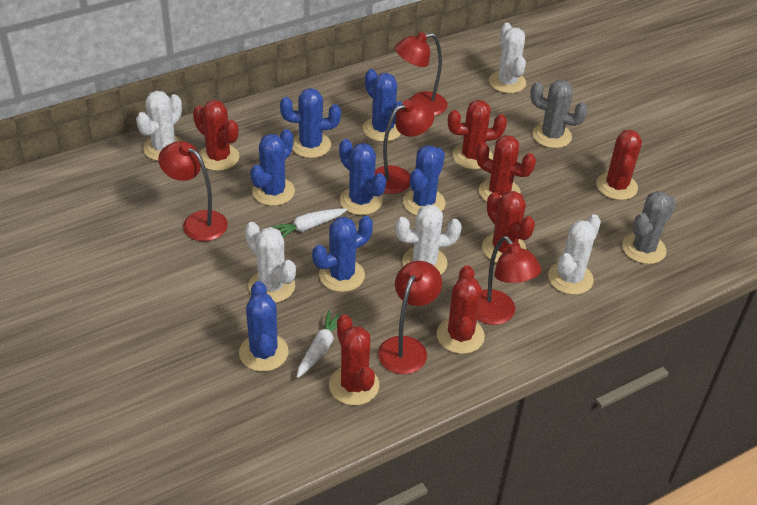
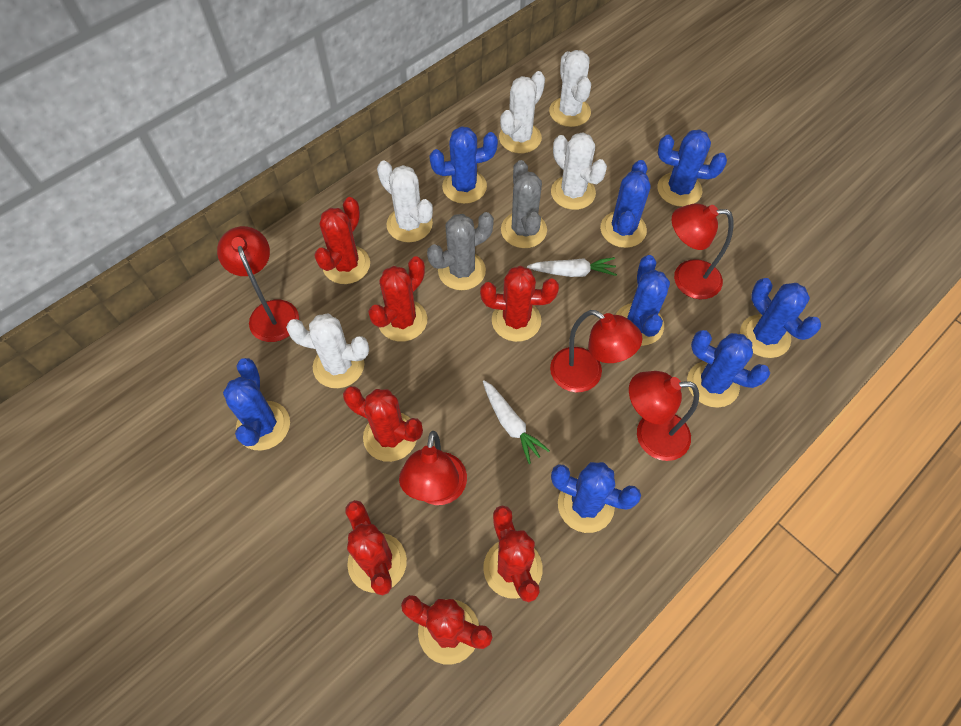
blue cactus: [239,281,289,372] [250,129,295,206] [280,88,341,158] [312,216,373,292] [339,139,386,215] [363,69,402,142] [403,145,445,216] = 7 -> [223,358,290,450] [429,126,498,204] [551,462,641,533] [600,160,651,248] [616,255,670,346] [657,129,727,207] [687,330,770,408] [740,278,821,358] = 8

